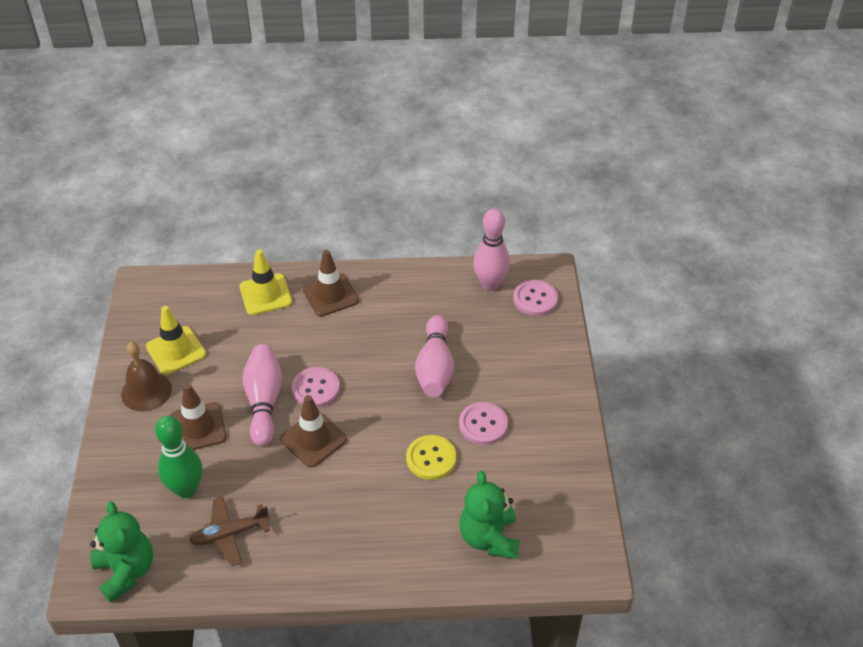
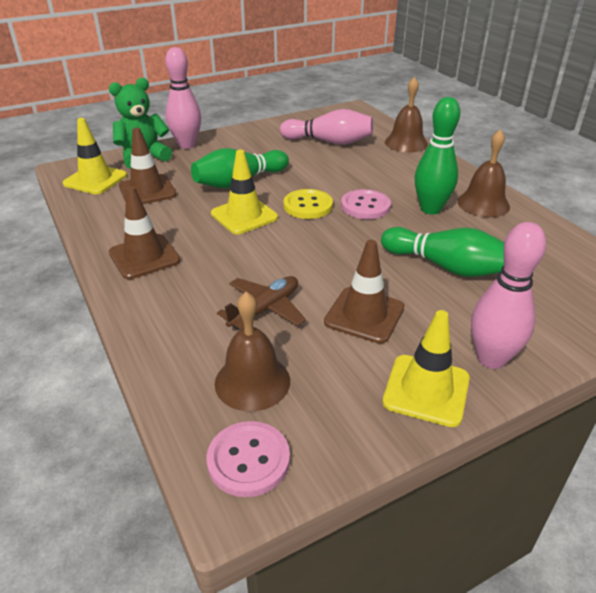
brown bell: [121,342,172,412] = 1 -> [215,292,290,411] [385,77,428,153] [457,129,510,217] = 3
green bowling pin: [155,416,202,498] = 1 -> [191,148,289,188] [381,227,504,277] [415,97,460,214] = 3
green teddy bear: [90,501,153,603] [460,471,520,559] = 2 -> [109,78,172,169] = 1
pink button: [292,367,340,408] [459,402,508,445] [513,280,558,316] = 3 -> [207,421,290,497] [341,189,391,219] = 2
yellow traffic cone: [146,306,206,375] [239,250,292,315] = 2 -> [63,118,127,194] [211,150,278,234] [383,310,470,427] = 3

